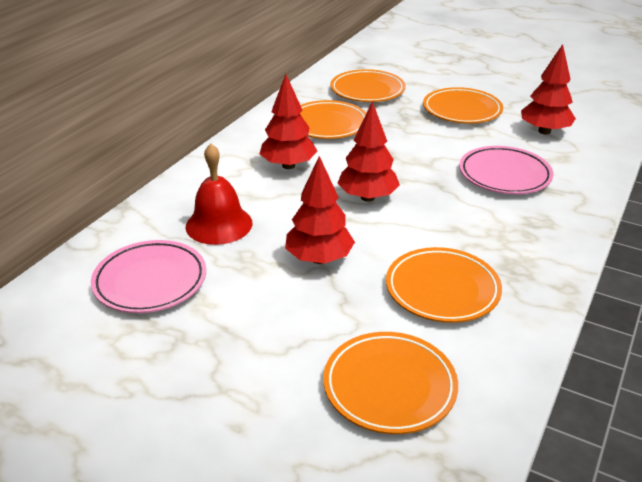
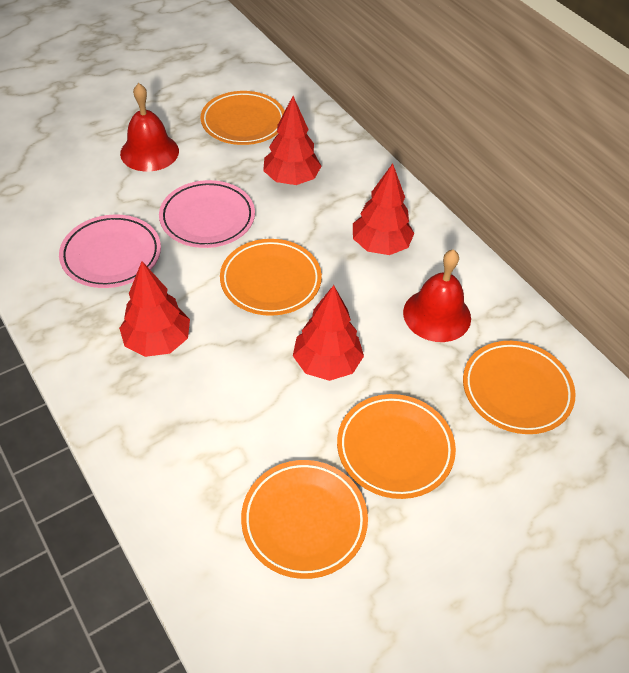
red bell: [186,143,253,245] = 1 -> [120,83,179,172] [403,249,471,342] = 2

